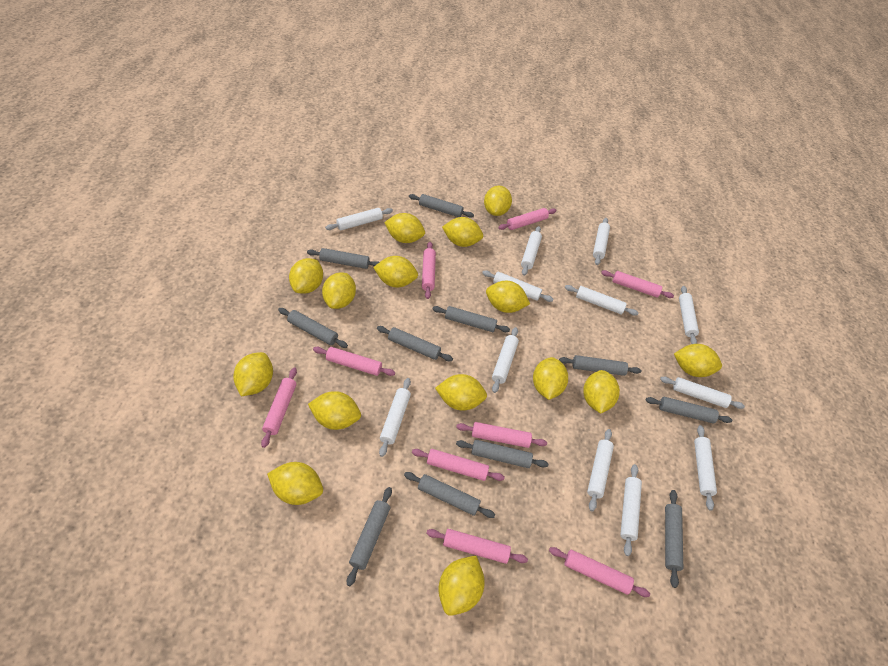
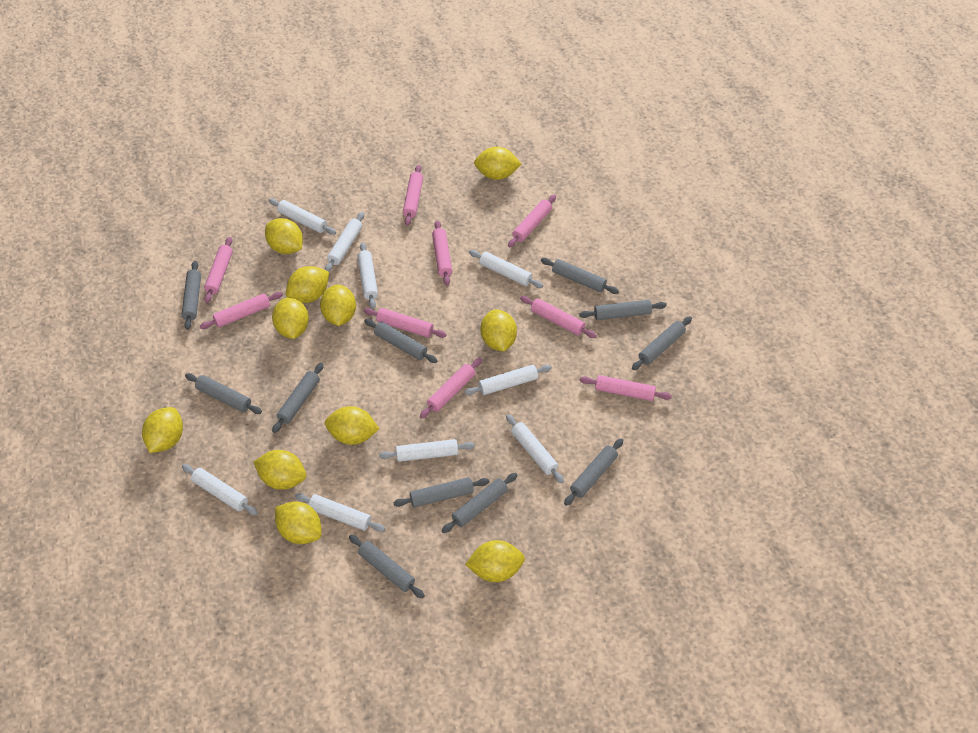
white rolling pin: [325,208,393,230] [379,378,411,457] [482,270,554,302] [492,327,519,393] [521,226,542,276] [565,285,638,316] [587,429,614,512] [593,218,610,265] [620,464,642,556] [660,377,745,409] [679,286,699,344] [694,425,717,511] = 12 -> [182,464,258,515] [268,198,336,235] [295,493,385,532] [325,212,364,271] [357,242,378,309] [379,439,475,462] [464,365,552,395] [469,250,543,288] [506,414,564,484] = 9
yellow lemon: [233,352,273,396] [267,462,323,505] [289,258,323,294] [308,391,361,430] [322,272,356,309] [373,256,418,288] [384,213,425,243] [435,374,487,411] [439,556,485,616] [442,217,483,247] [484,186,512,216] [486,281,530,313] [533,357,568,400] [583,370,620,413] [674,344,722,377] = 15 -> [142,407,183,453] [254,450,306,490] [265,218,303,254] [272,297,309,339] [275,501,322,544] [286,266,329,303] [320,285,356,326] [325,406,379,445] [465,540,525,582] [474,147,521,180] [480,309,517,352] = 11

